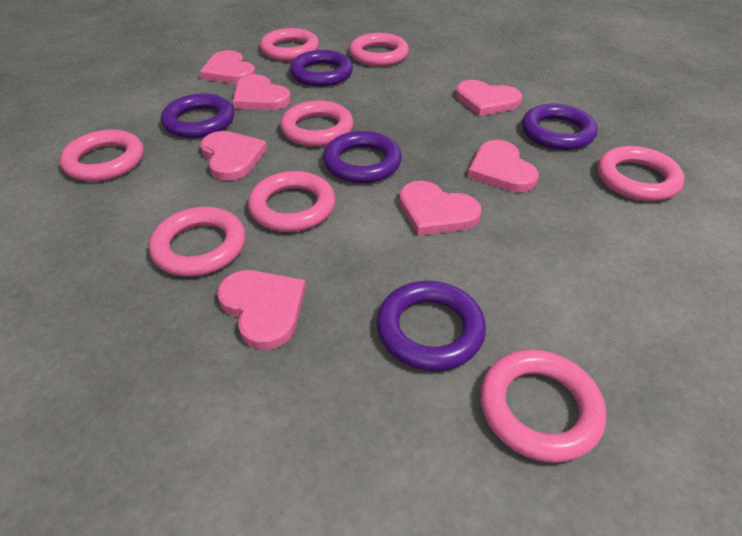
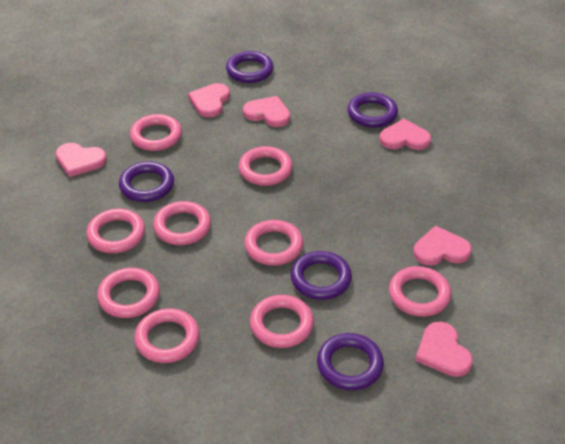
pink heart: [200,50,256,84] [200,131,267,181] [217,270,306,350] [233,75,291,110] [399,181,482,236] [456,80,522,116] [468,140,539,192] = 7 -> [55,143,107,177] [188,83,230,117] [243,96,290,127] [379,119,431,150] [413,226,472,266] [415,322,473,377] = 6
pink ring: [60,130,144,182] [149,207,246,277] [248,171,335,232] [260,28,319,61] [280,101,353,147] [349,33,409,66] [480,350,606,463] [597,146,685,201] = 8 -> [86,209,145,253] [97,268,160,318] [130,114,182,151] [134,308,200,363] [153,201,211,245] [239,146,293,186] [244,220,303,266] [250,295,314,348] [389,266,451,317] = 9

